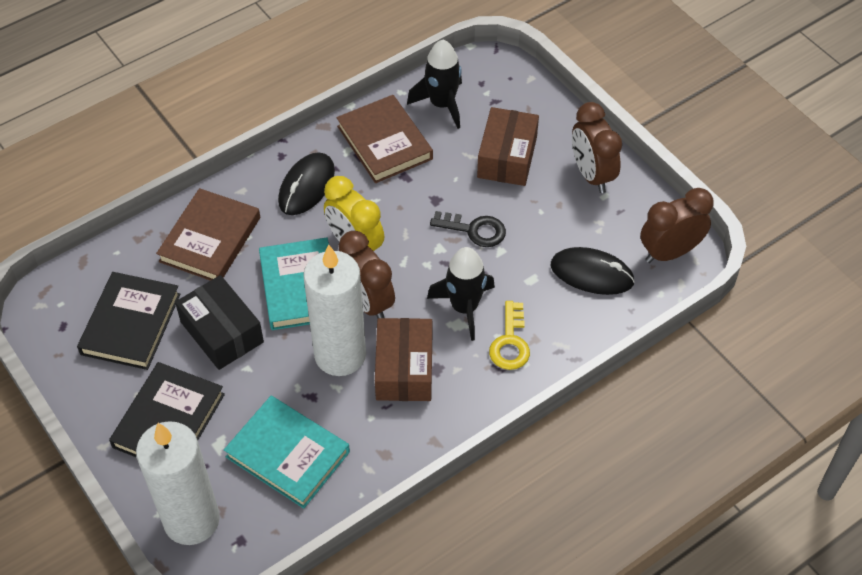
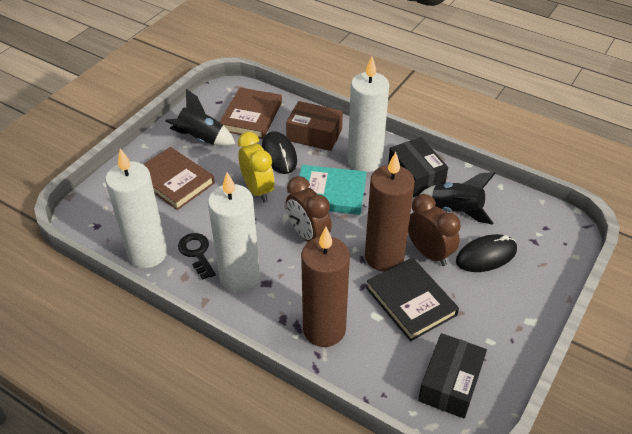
black book: [77,272,180,370] [109,362,225,457] = 2 -> [366,258,459,341] = 1
black box: [175,275,264,370] = 1 -> [388,137,448,197] [418,333,487,418] = 2
brown box: [375,318,432,401] [477,107,539,186] = 2 -> [286,101,343,151] = 1
brown candle: none = 0 -> [301,227,350,347] [365,152,415,272] = 2
brown clock: [338,231,395,318] [572,102,622,193] [640,188,714,263] = 3 -> [286,176,332,242] [408,194,461,266] = 2
turquoise book: [224,396,350,509] [259,237,329,330] = 2 -> [299,165,366,215] = 1
white candle: [136,421,220,545] [303,245,366,376] = 2 -> [105,149,167,268] [208,172,260,292] [348,57,389,172] = 3
yellow key: [489,301,530,370] = 1 -> none = 0

